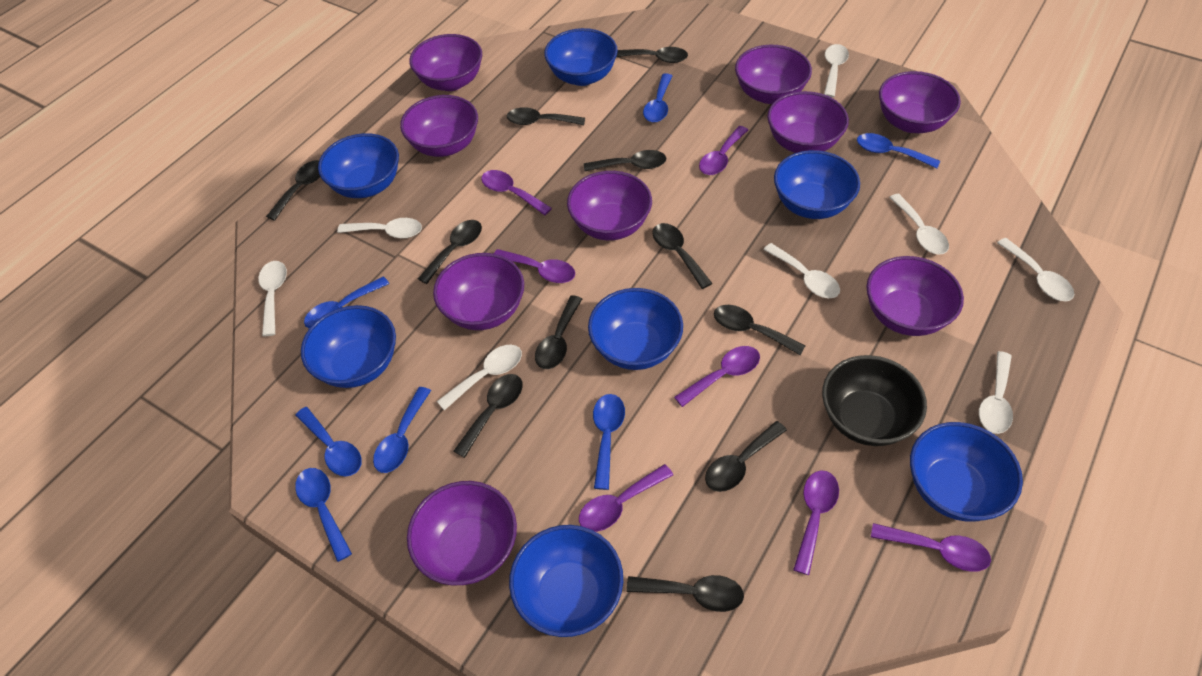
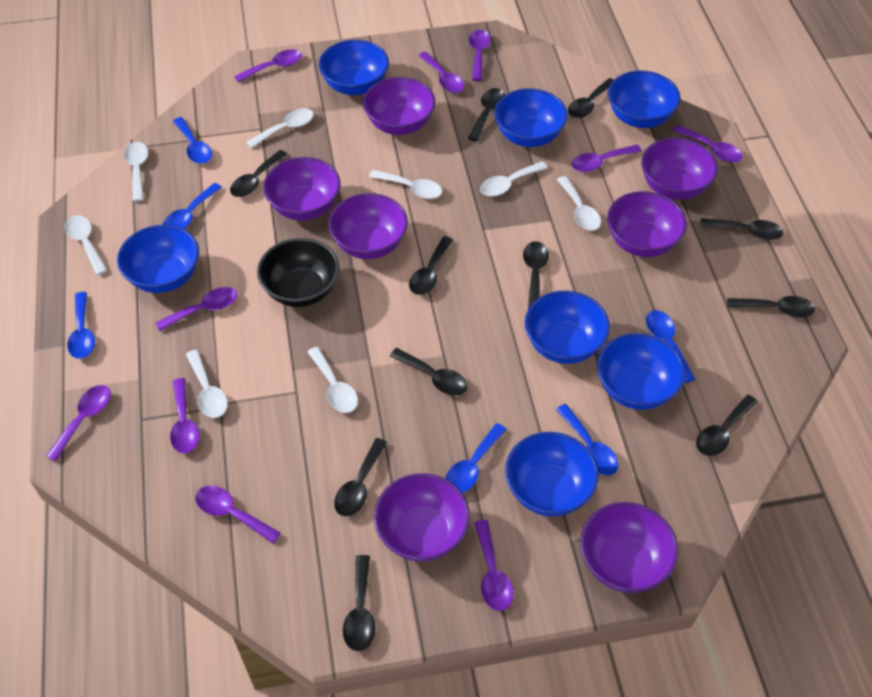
blue spoon: [295,407,362,476] [295,468,352,562] [304,276,389,328] [373,387,431,473] [593,394,625,490] [643,73,672,122] [857,133,940,169] = 7 -> [67,292,95,359] [163,183,222,229] [173,117,212,164] [445,423,507,493] [556,404,618,476] [646,310,695,383] = 6
purple bowl: [400,95,478,157] [407,481,517,585] [409,34,482,91] [433,253,524,330] [567,171,652,240] [735,45,812,104] [767,91,849,153] [866,256,964,336] [879,71,961,133] = 9 -> [263,157,340,220] [328,193,408,259] [363,77,435,135] [374,473,470,562] [580,502,678,593] [607,191,687,257] [641,138,718,200] = 7
purple spoon: [481,170,552,215] [494,249,575,283] [579,464,673,532] [674,346,760,407] [699,126,748,175] [793,471,839,575] [871,523,991,572] = 7 -> [46,385,111,462] [156,287,238,331] [170,378,199,453] [195,486,281,544] [234,49,302,82] [418,52,465,93] [469,30,491,81] [475,520,514,611] [571,145,642,172] [673,125,742,163] = 10

